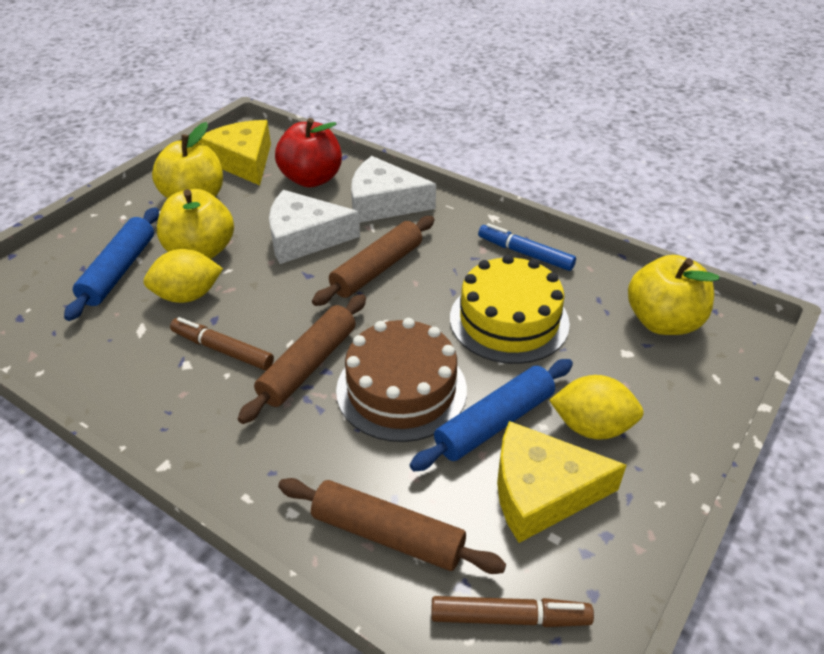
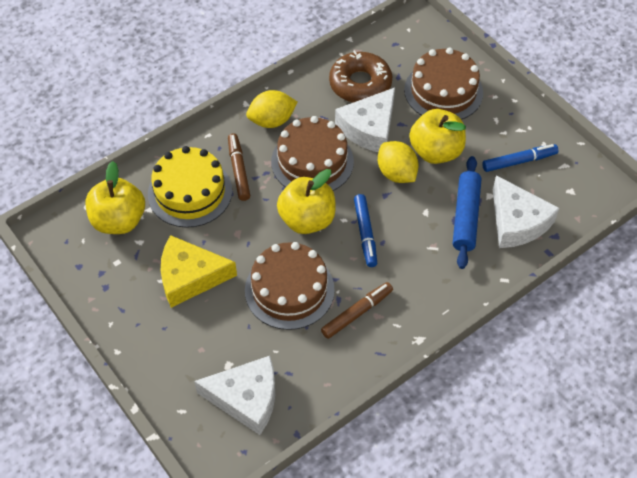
blue marker: [478,223,576,271] = 1 -> [354,194,377,267] [482,144,559,172] = 2
blue rolling pin: [64,207,159,321] [410,359,573,472] = 2 -> [453,156,481,269] = 1
brown cake: [336,318,467,442] = 1 -> [245,242,335,330] [271,116,354,191] [404,48,483,120] = 3
brown donut: none = 0 -> [329,50,393,102] = 1
brown rolling pin: [238,294,366,424] [278,478,506,574] [312,216,435,306] = 3 -> none = 0
red apple: [275,118,342,188] = 1 -> none = 0
white cheese: [269,190,360,264] [351,156,436,223] = 2 -> [194,356,275,435] [335,87,395,152] [493,175,559,248] = 3
yellow cheese: [199,120,271,185] [497,421,627,543] = 2 -> [161,235,237,308] = 1

